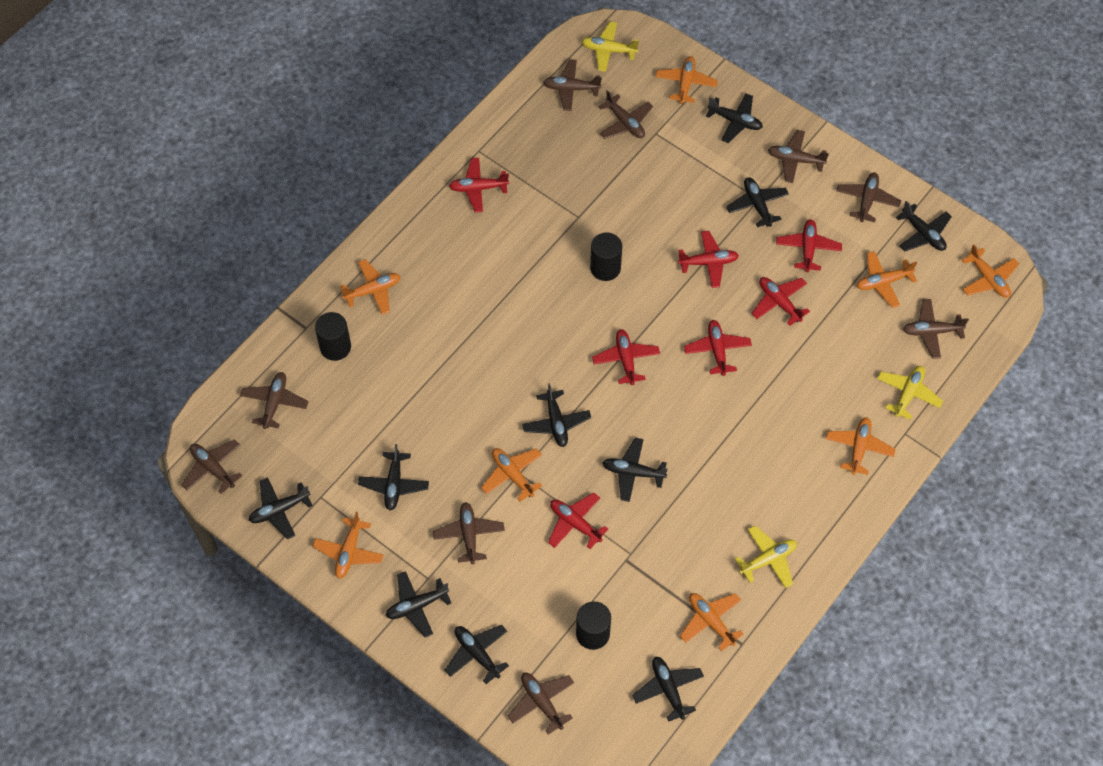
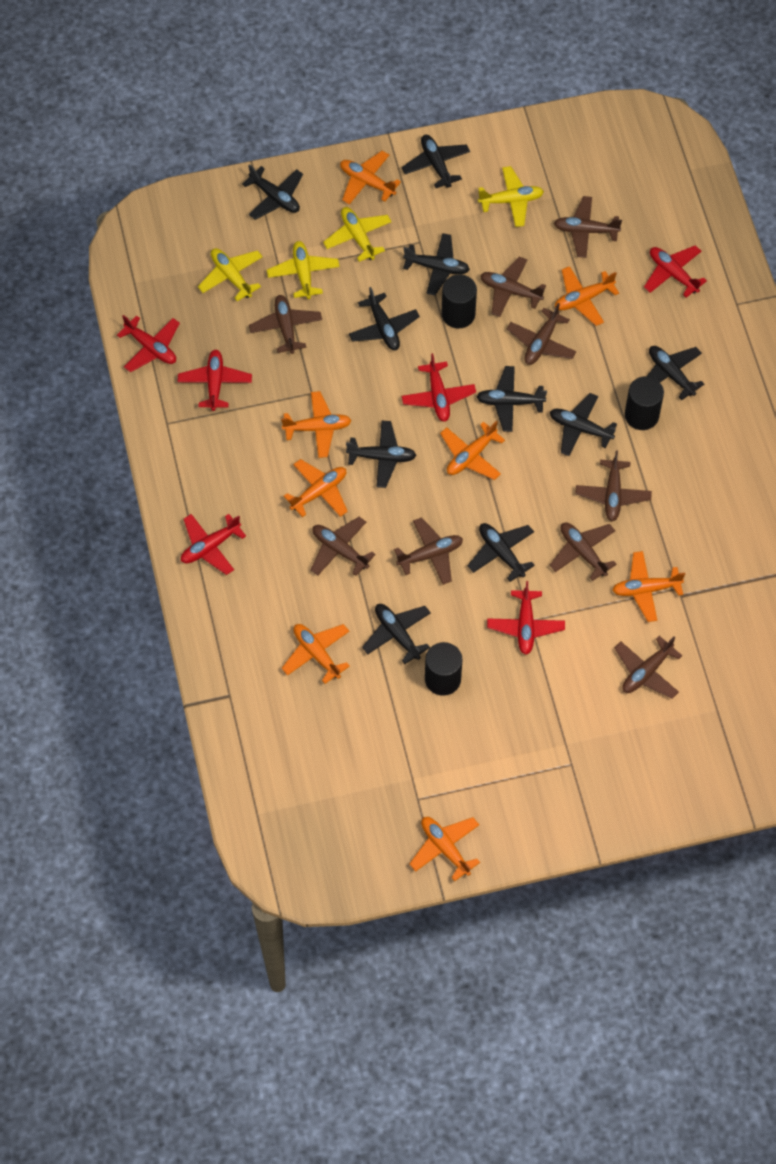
red plane: [449,158,509,212] [548,492,608,549] [592,329,660,385] [678,231,739,288] [684,320,752,376] [751,277,810,326] [776,219,842,272] = 7 -> [117,315,180,372] [178,350,252,411] [181,514,246,575] [402,353,476,422] [487,581,565,655] [644,245,707,298] = 6
yellow plane: [582,22,639,72] [735,526,797,588] [877,366,943,420] = 3 -> [198,248,263,301] [267,241,340,299] [323,207,392,262] [478,166,544,227] = 4

